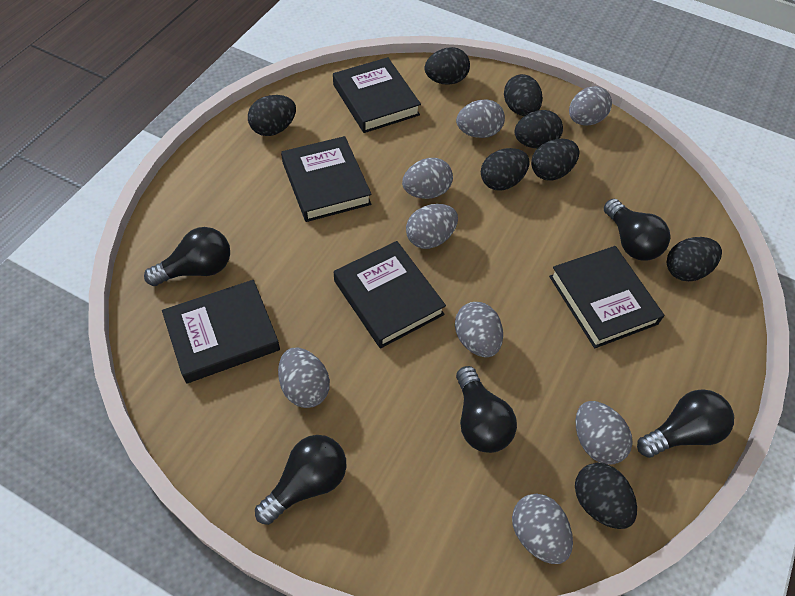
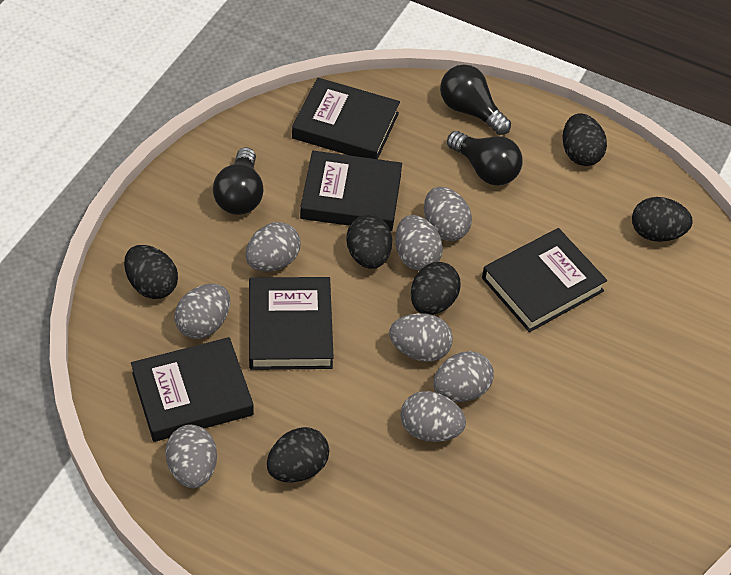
black egg: [248,95,296,136] [424,47,470,85] [481,148,530,191] [504,74,543,116] [515,110,563,148] [531,139,579,181] [575,463,637,529] [667,237,722,281] = 8 -> [124,245,178,299] [267,427,329,483] [346,215,392,269] [411,262,461,315] [563,113,607,166] [632,197,693,242] = 6
black light bulb: [144,227,230,286] [255,435,346,525] [456,366,517,453] [604,199,670,261] [637,389,734,458] = 5 -> [213,147,264,215] [440,65,511,135] [447,131,522,185] = 3

